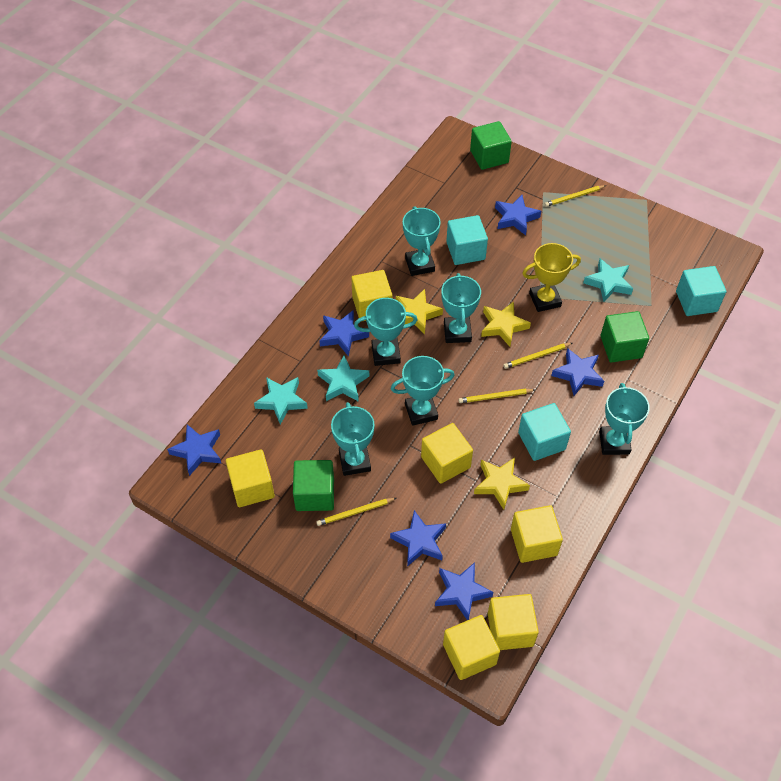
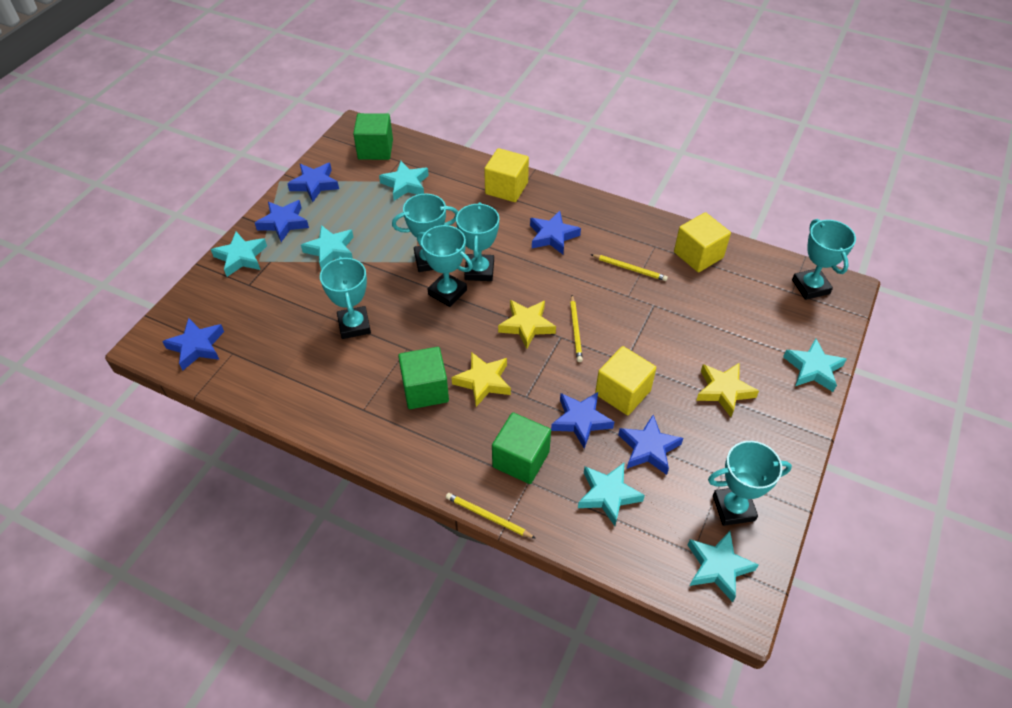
turquoise cube: [446,215,488,265] [518,403,571,461] [676,266,726,316] = 3 -> none = 0
turquoise star: [254,377,308,425] [317,356,369,402] [583,259,633,302] = 3 -> [211,231,267,277] [301,225,354,270] [379,161,429,201] [578,463,645,526] [688,531,759,602] [783,338,847,392] = 6
yellow cube: [226,449,275,507] [351,270,392,321] [421,423,473,484] [443,615,500,680] [488,594,539,650] [511,505,563,563] = 6 -> [484,148,529,202] [595,346,656,415] [674,212,731,272] = 3
yellow pencil: [316,498,396,526] [458,389,535,403] [503,343,572,369] [545,185,606,207] = 4 -> [446,493,536,539] [570,295,583,362] [590,254,668,281] = 3
yellow trophy: [522,243,581,312] = 1 -> none = 0

